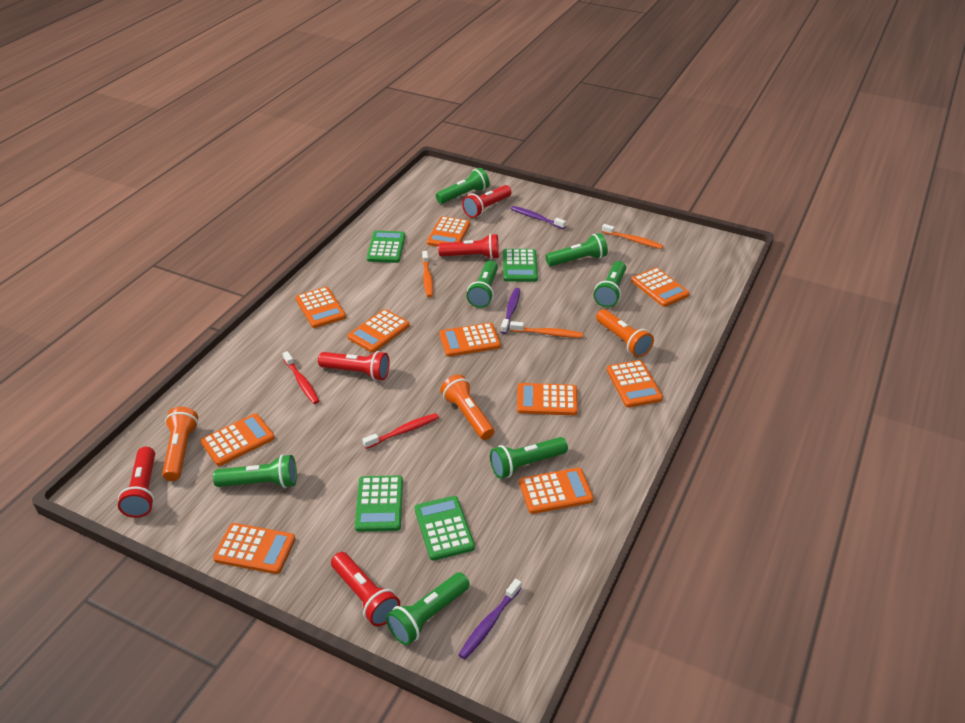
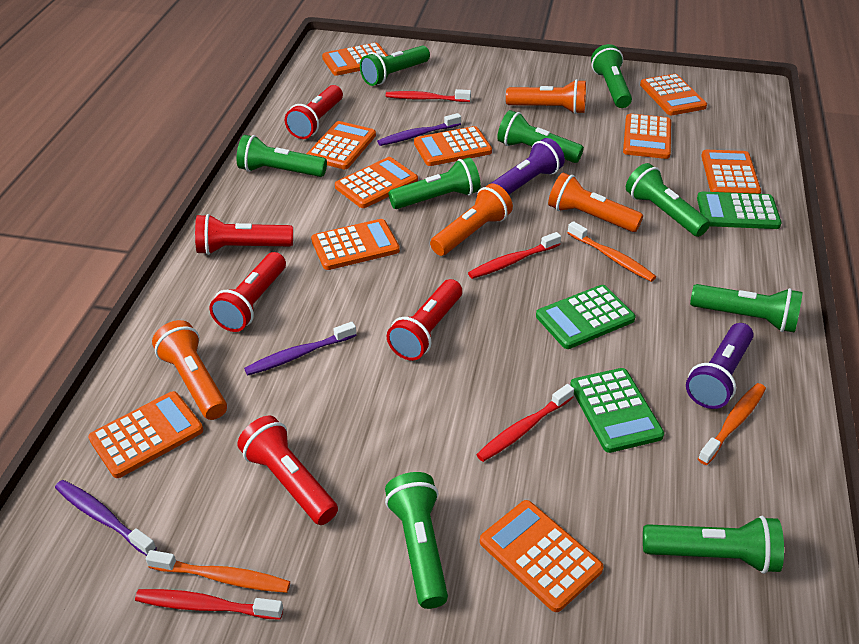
green calculator: [355,475,403,532] [367,231,405,263] [415,496,475,561] [503,249,538,282] = 4 -> [536,285,636,349] [570,368,664,453] [697,192,782,229] = 3
green flashlight: [213,454,297,488] [386,572,470,645] [436,168,490,204] [466,260,498,308] [490,437,568,479] [545,233,608,266] [594,261,626,307] = 7 -> [237,135,327,177] [360,46,430,86] [385,472,448,609] [388,158,481,209] [497,110,584,163] [591,44,632,108] [626,163,710,237] [643,516,784,574] [690,284,802,333] = 9
orange flashlight: [162,407,198,481] [440,374,494,440] [596,309,654,357] = 3 -> [152,320,227,420] [430,183,513,256] [506,79,586,114] [548,173,643,232] = 4
purple flashlight: none = 0 -> [488,138,565,195] [686,323,754,409] = 2
red toothbrush: [282,351,319,404] [362,413,439,449] = 2 -> [135,589,283,620] [386,89,471,102] [468,232,561,279] [476,384,574,462] = 4

